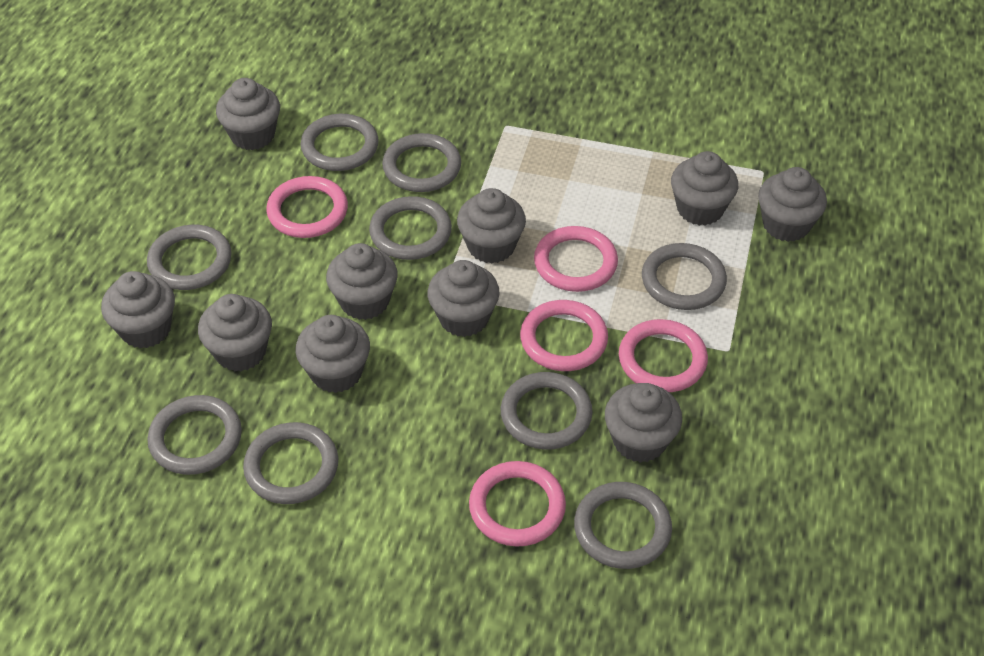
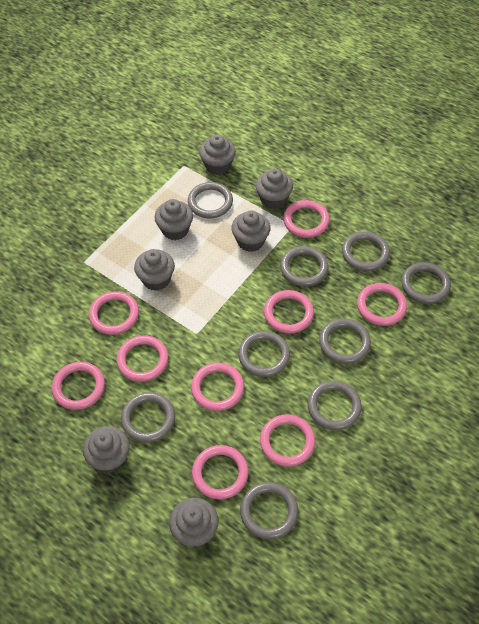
grey cupcake: [101,271,175,348] [198,294,272,372] [216,78,280,150] [295,315,370,393] [326,243,398,320] [427,260,500,337] [457,188,526,263] [605,383,682,463] [671,151,738,226] [758,167,827,242] = 10 -> [83,426,130,473] [134,249,175,291] [154,199,193,240] [169,498,218,547] [199,135,236,175] [231,211,270,252] [256,168,293,209] = 7
pink ring: [266,176,348,238] [469,461,566,547] [520,300,608,371] [534,226,618,292] [619,319,708,392] = 5 -> [52,362,105,410] [89,291,139,335] [117,335,169,382] [191,363,244,411] [192,445,249,499] [260,414,315,467] [264,290,314,333] [283,200,330,238] [357,283,407,326] = 9

